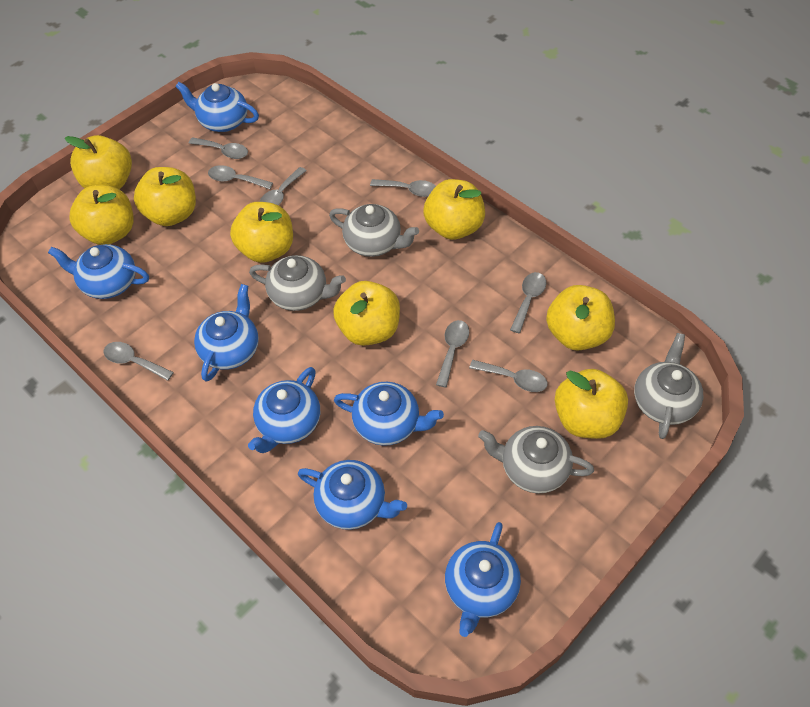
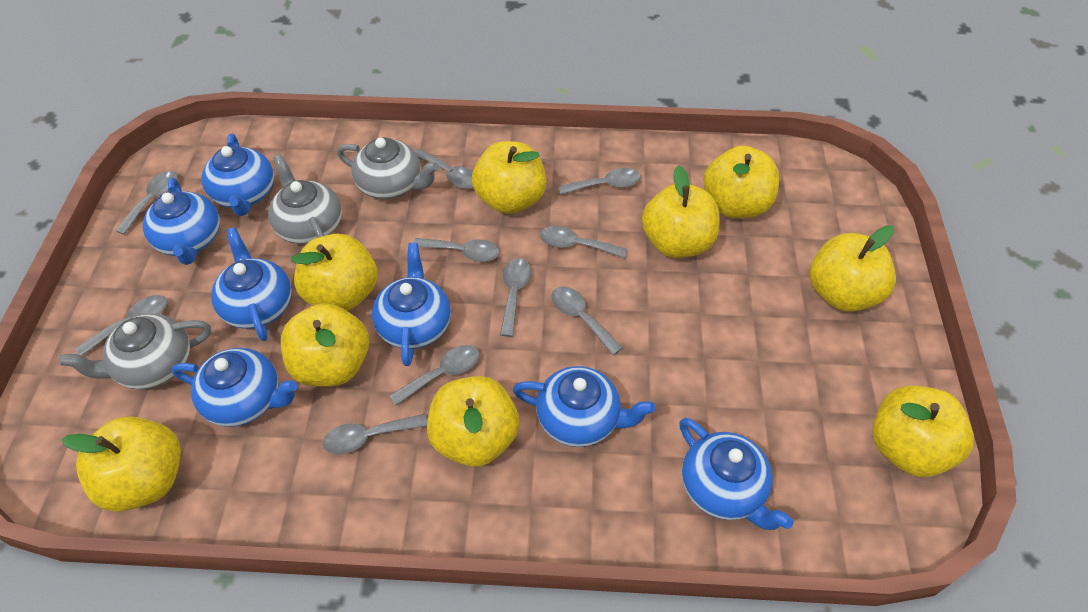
grey spoon: [104,342,174,381] [189,137,248,159] [208,165,273,189] [259,167,306,205] [370,179,436,197] [436,320,469,388] [469,360,548,392] [510,272,546,333] = 8 -> [75,295,167,356] [115,171,178,235] [323,414,427,454] [389,345,480,406] [413,238,499,262] [415,149,473,189] [500,258,531,337] [540,226,627,258] [551,286,622,355] [558,168,641,195] = 10
grey teapot: [249,255,346,311] [329,204,419,257] [478,426,594,494] [634,333,703,439] = 4 -> [59,314,211,390] [268,155,342,245] [337,137,439,200] = 3
yellow apple: [65,135,132,189] [69,185,134,245] [134,167,196,226] [230,202,293,263] [333,281,400,346] [423,179,485,240] [546,285,615,351] [555,369,628,439] = 8 -> [61,416,181,512] [281,303,369,387] [291,234,378,311] [427,376,519,467] [472,141,546,214] [642,165,720,258] [703,146,779,219] [810,225,896,312] [872,385,974,477] = 9

